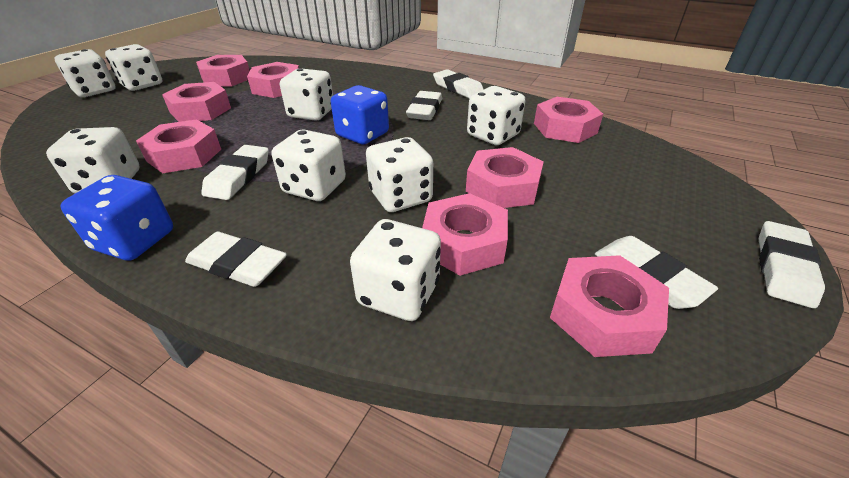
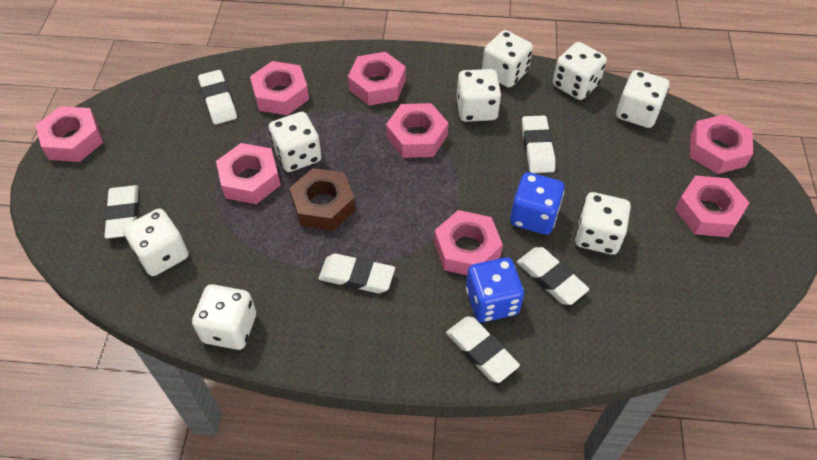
brown nut: none = 0 -> [290,168,356,231] = 1

